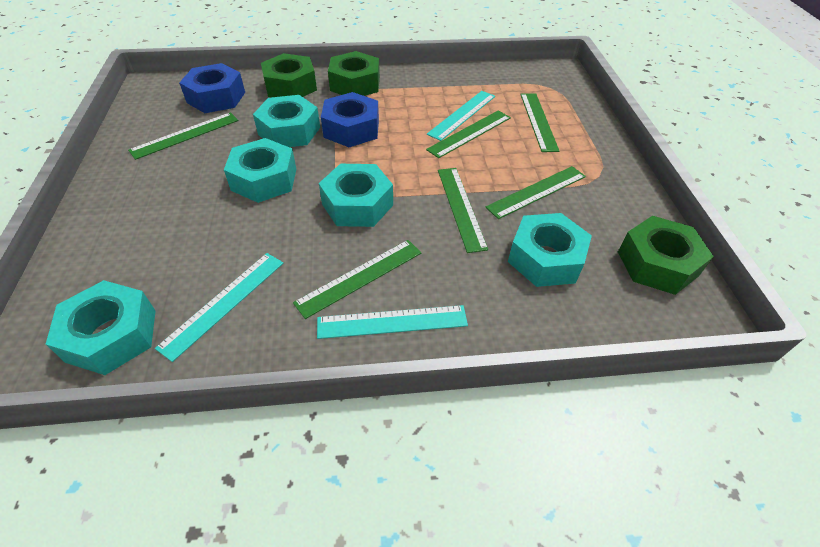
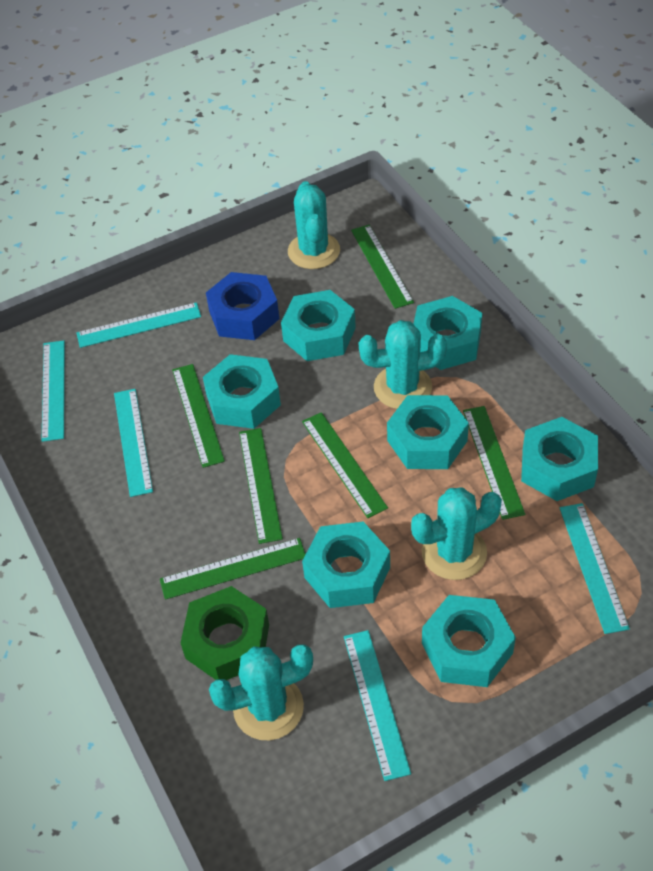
blue nut: [179,63,245,113] [321,92,379,147] = 2 -> [206,272,279,340] = 1
green nut: [261,53,317,97] [328,51,380,96] [618,216,714,295] = 3 -> [181,586,269,680] = 1
turquoise cactus: none = 0 -> [209,644,313,740] [288,181,340,269] [359,320,447,409] [411,487,502,580] = 4
turquoise nut: [46,280,156,375] [224,138,296,203] [253,95,320,147] [319,164,393,227] [508,213,592,287] = 5 -> [203,354,281,429] [281,290,356,361] [302,522,390,608] [387,395,469,469] [413,296,483,370] [422,595,516,687] [521,417,598,501] = 7
turquoise ruler: [155,253,283,362] [317,305,468,339] [427,91,495,141] = 3 -> [41,340,65,442] [77,302,201,348] [114,389,153,497] [344,630,411,781] [560,503,630,634] = 5

